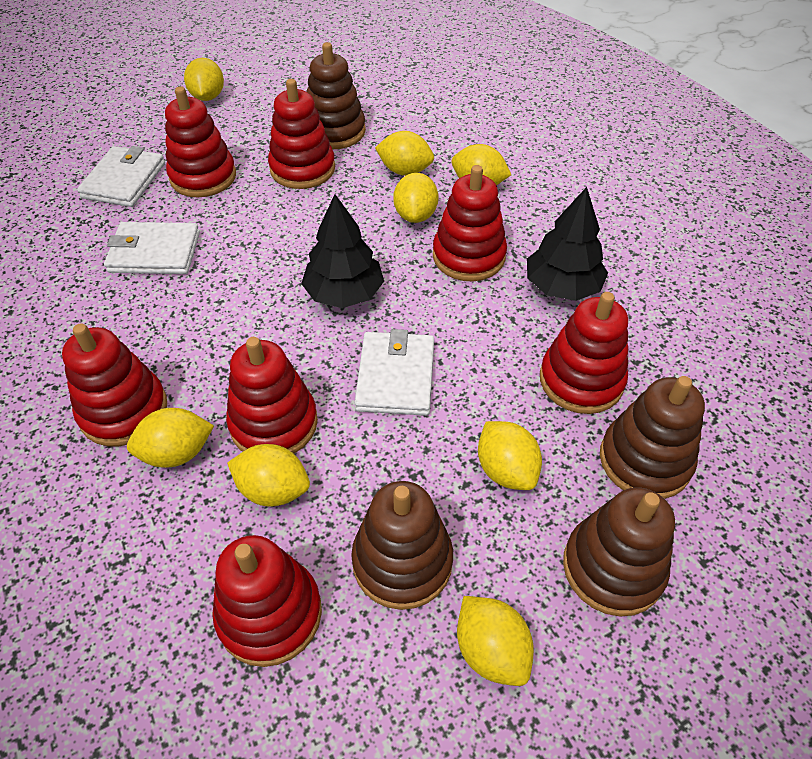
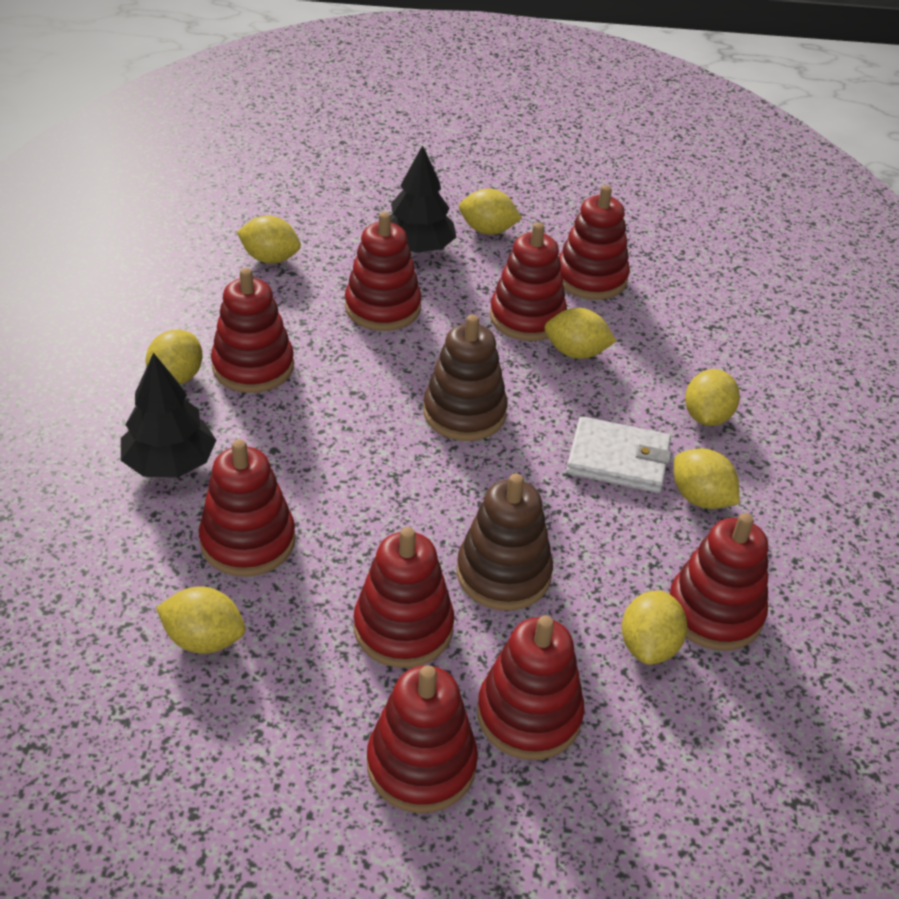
brown stacking toy: [306,42,366,150] [351,481,453,610] [563,487,675,616] [600,376,705,499] = 4 -> [423,314,508,441] [457,474,553,611] = 2
red stacking toy: [62,323,167,446] [165,86,236,197] [212,535,322,667] [226,337,318,454] [268,79,335,189] [433,165,507,281] [540,292,628,414] = 7 -> [199,439,295,577] [211,268,294,393] [345,212,421,331] [354,527,454,668] [367,665,478,813] [477,616,584,760] [490,222,567,341] [559,185,630,300] [669,513,768,650] = 9
white wallet: [77,146,165,207] [104,222,200,274] [354,329,434,416] = 3 -> [566,416,672,493] = 1

